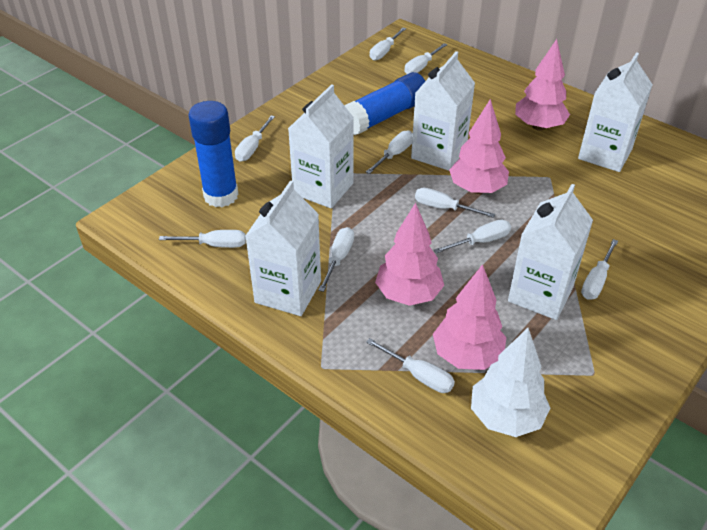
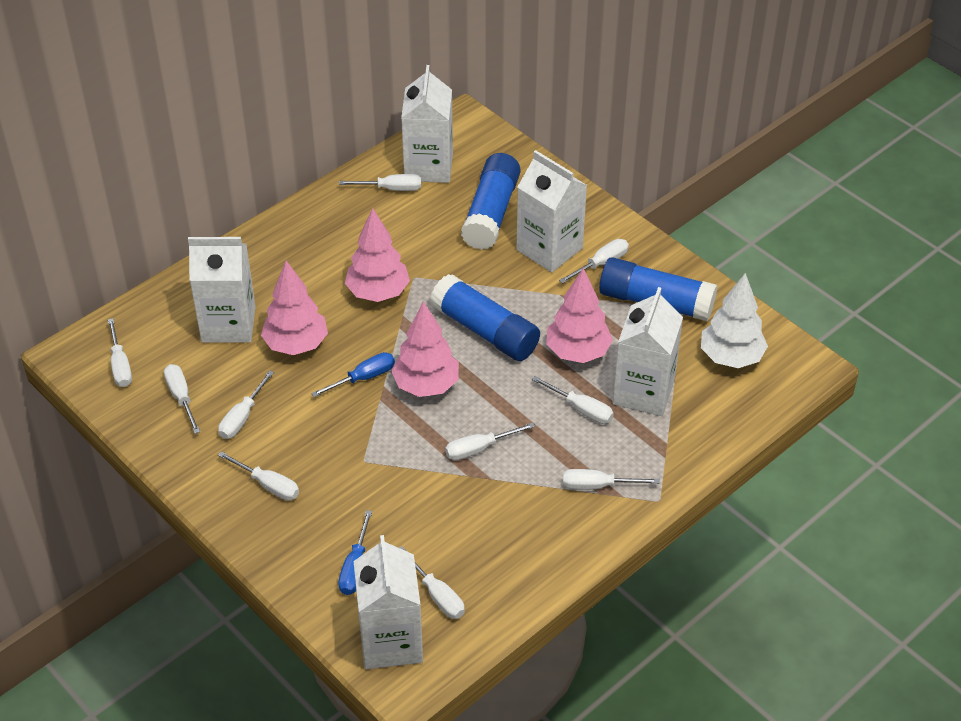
blue glue stick: [188,101,238,207] [344,72,425,135] = 2 -> [430,274,540,361] [461,153,521,250] [599,257,718,321] = 3
blue screwdriver: none = 0 -> [311,352,395,397] [338,510,372,595] = 2

